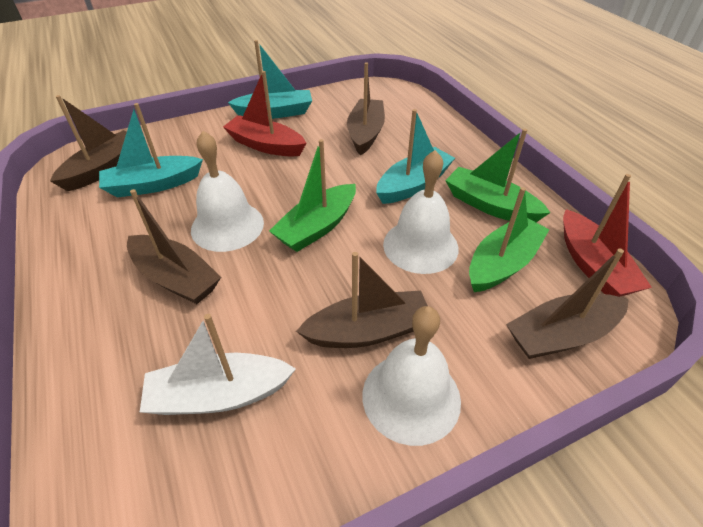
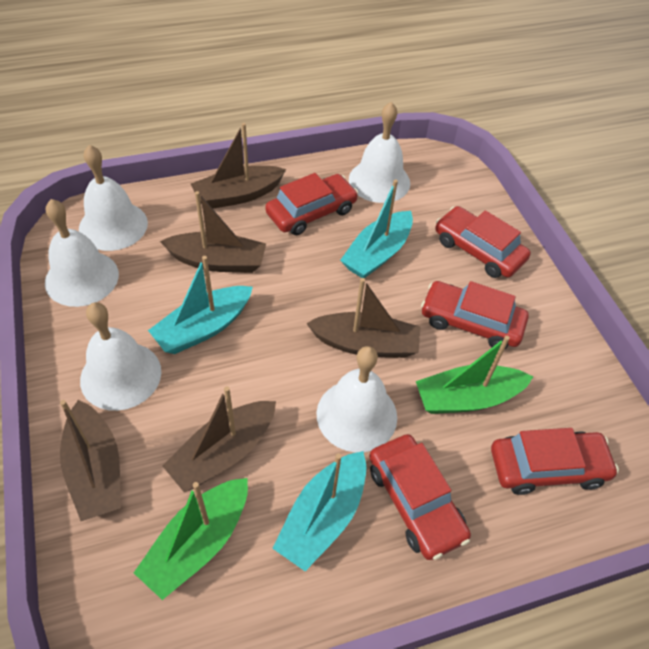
green boat: [269,139,356,252] [445,128,551,222] [469,187,550,292] = 3 -> [134,478,248,600] [416,336,533,414] = 2
red boat: [223,71,306,157] [563,174,652,297] = 2 -> none = 0
red car: none = 0 -> [265,173,358,235] [369,434,471,560] [421,281,529,349] [435,206,531,278] [491,428,619,495] = 5
white bell: [191,131,264,252] [362,306,461,446] [383,150,459,274] = 3 -> [45,199,119,307] [79,145,148,251] [80,302,161,411] [316,346,397,453] [349,102,410,203] = 5
white boat: [140,314,296,415] = 1 -> none = 0

